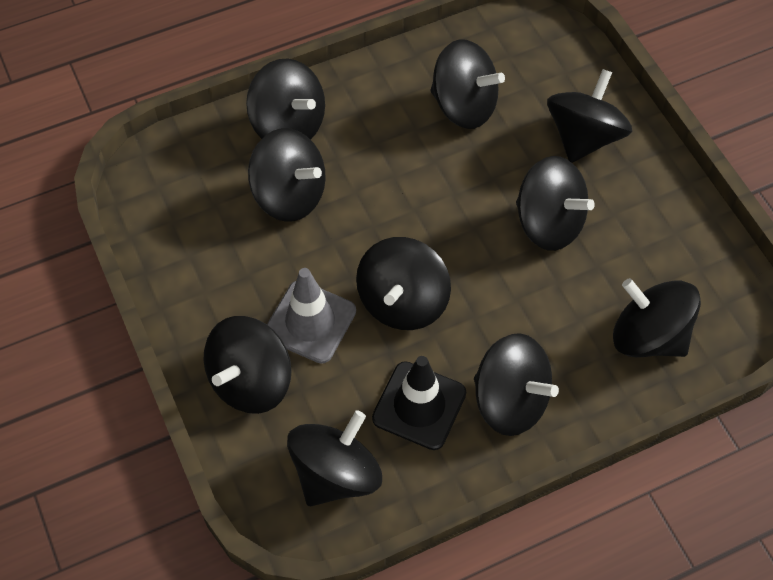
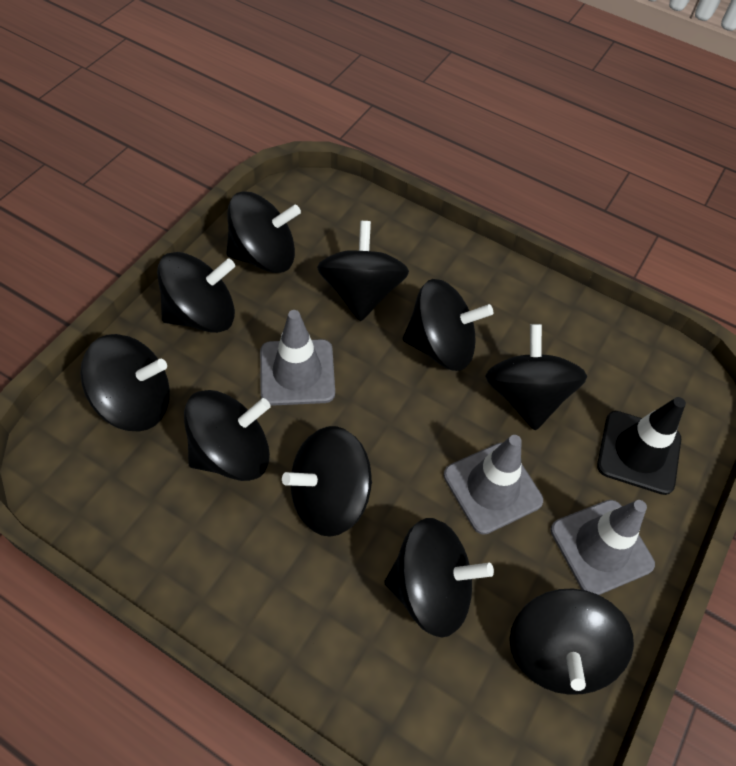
grey traffic cone: [267,268,356,364] = 1 -> [260,310,335,406] [444,435,543,535] [551,500,655,595] = 3

